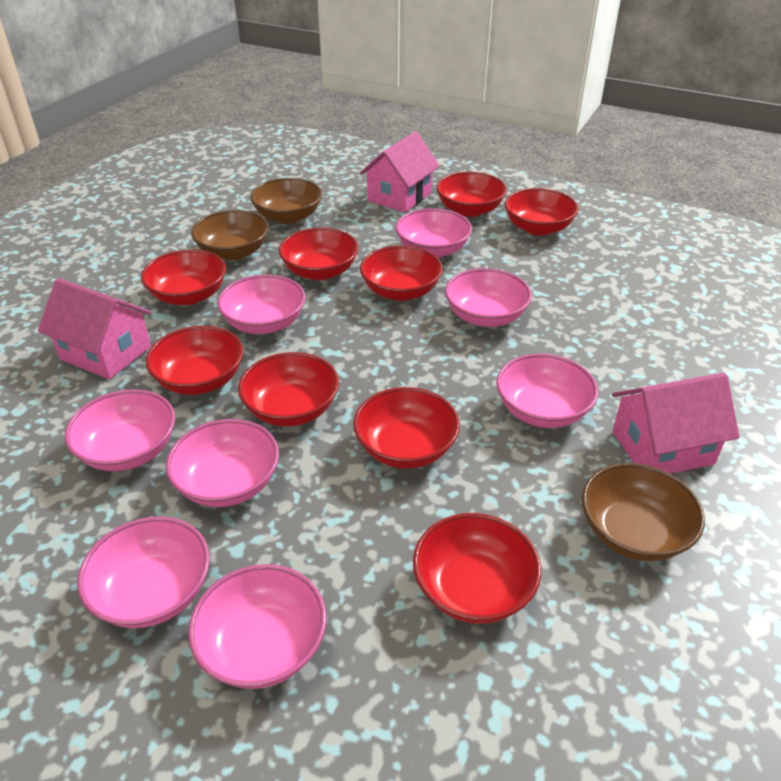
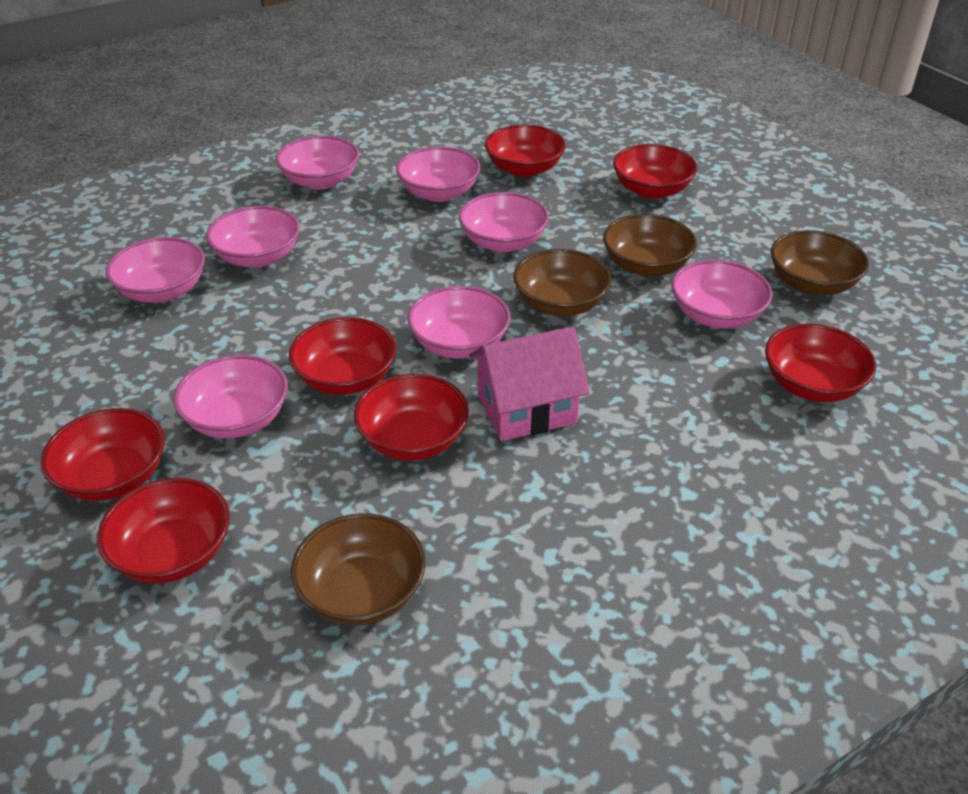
brown bowl: [191,210,269,260] [250,178,322,224] [582,463,705,561] = 3 -> [291,513,426,626] [513,249,611,316] [603,214,697,277] [771,230,869,295] = 4
pink house: [38,278,152,380] [360,132,440,213] [612,373,740,474] = 3 -> [469,327,590,441] = 1
red bowl: [141,249,226,305] [145,326,243,395] [238,352,339,427] [279,228,359,280] [353,387,460,469] [360,246,443,301] [413,513,541,624] [436,172,507,217] [505,188,579,236] = 9 -> [40,408,165,501] [97,478,230,583] [289,317,397,395] [354,374,469,461] [485,124,566,177] [613,144,697,199] [765,323,876,402] = 7

